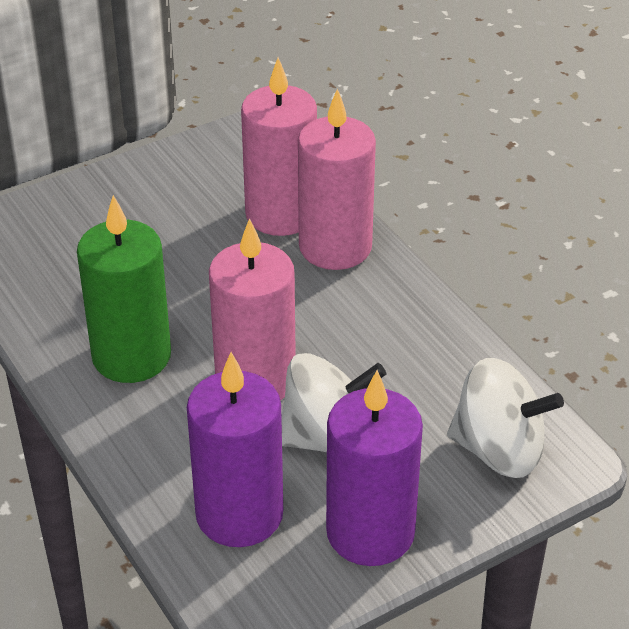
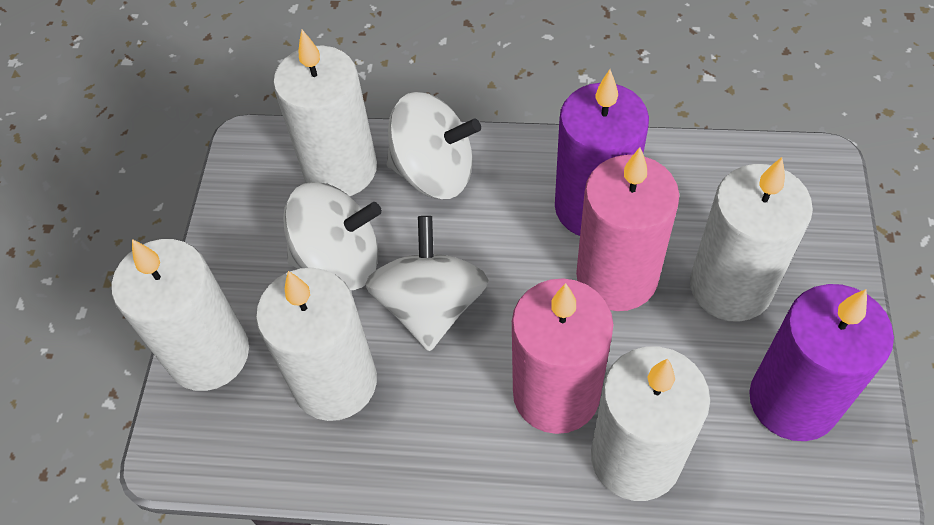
green candle: [77,195,171,383] = 1 -> none = 0
pink candle: [209,218,296,401] [241,57,317,236] [298,89,376,270] = 3 -> [512,278,613,434] [576,147,679,311] = 2
white candle: none = 0 -> [111,239,249,391] [256,268,377,421] [273,30,377,196] [591,347,710,501] [690,157,813,322] = 5
white spinning top: [281,353,386,452] [447,358,564,478] = 2 -> [283,182,382,290] [365,216,489,351] [387,92,481,199] = 3

